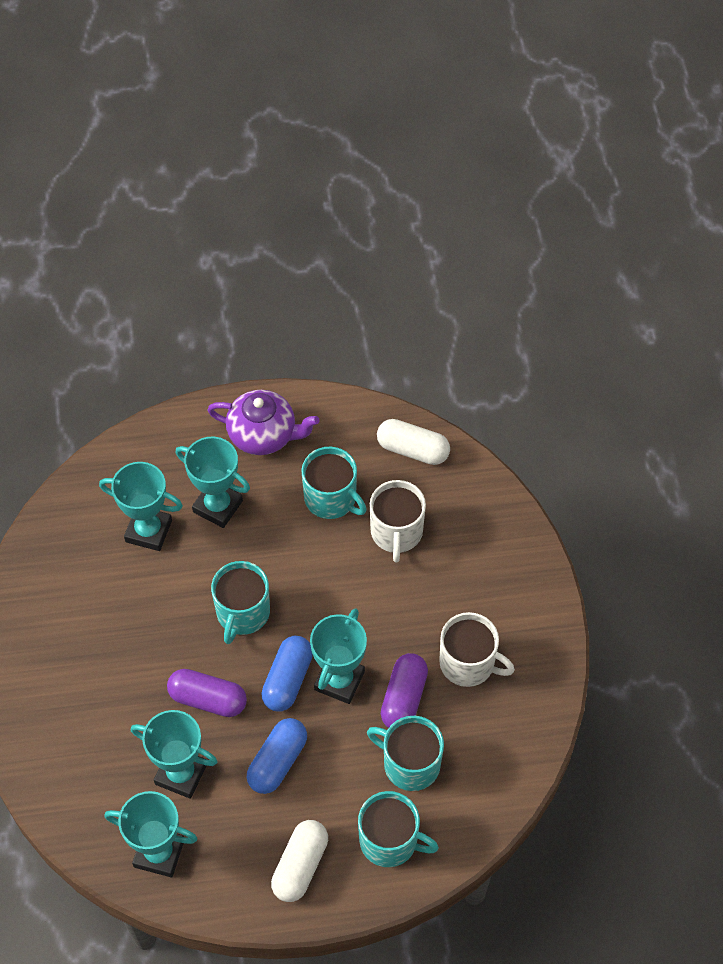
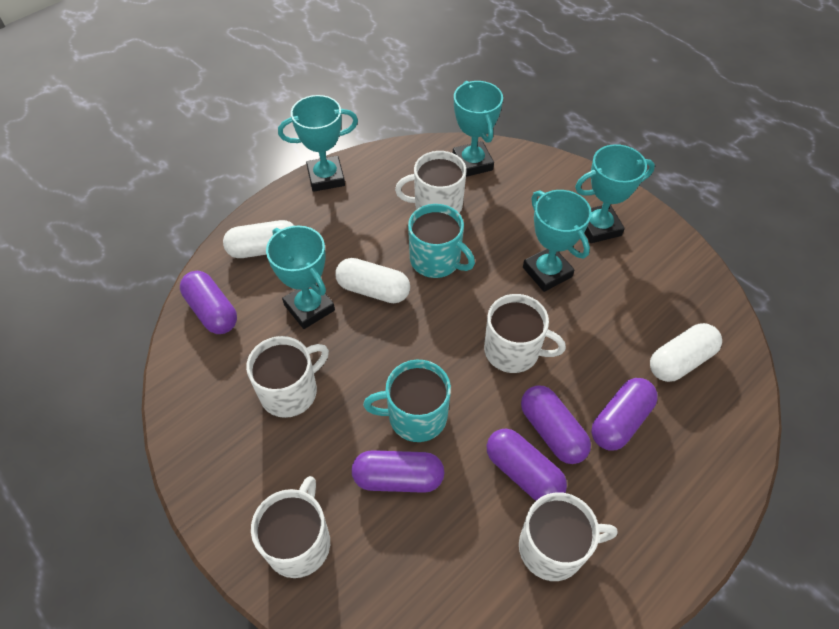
blue capsule: [246,718,307,794] [261,636,313,712] = 2 -> none = 0
purple capsule: [167,669,247,717] [381,653,428,728] = 2 -> [180,271,237,334] [352,450,444,493] [487,428,567,501] [521,385,591,464] [591,378,658,450] = 5
purple teapot: [207,390,319,455] = 1 -> none = 0
turquoise mug: [211,561,270,644] [301,447,366,519] [358,791,439,867] [367,716,444,791] = 4 -> [363,360,451,442] [408,204,475,278] = 2
white capsule: [271,820,328,902] [377,419,450,465] = 2 -> [223,220,295,258] [335,258,410,303] [650,323,722,382] = 3
white mug: [370,480,426,562] [439,612,515,687] = 2 -> [246,336,329,418] [251,476,330,578] [395,151,466,213] [484,294,566,373] [519,492,618,581] = 5

